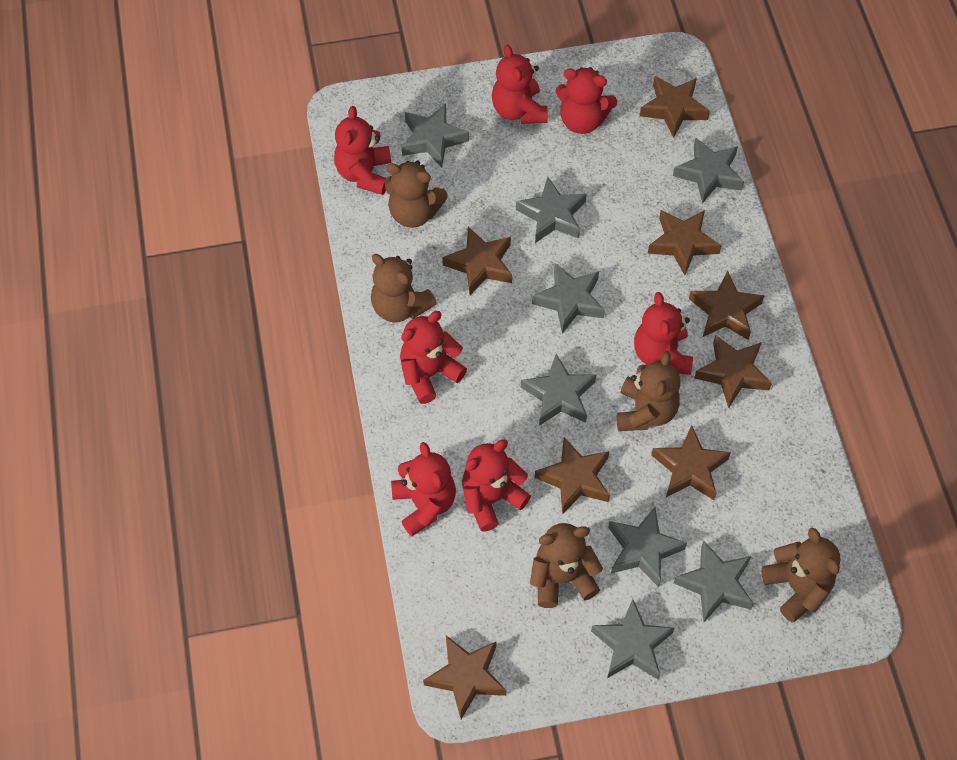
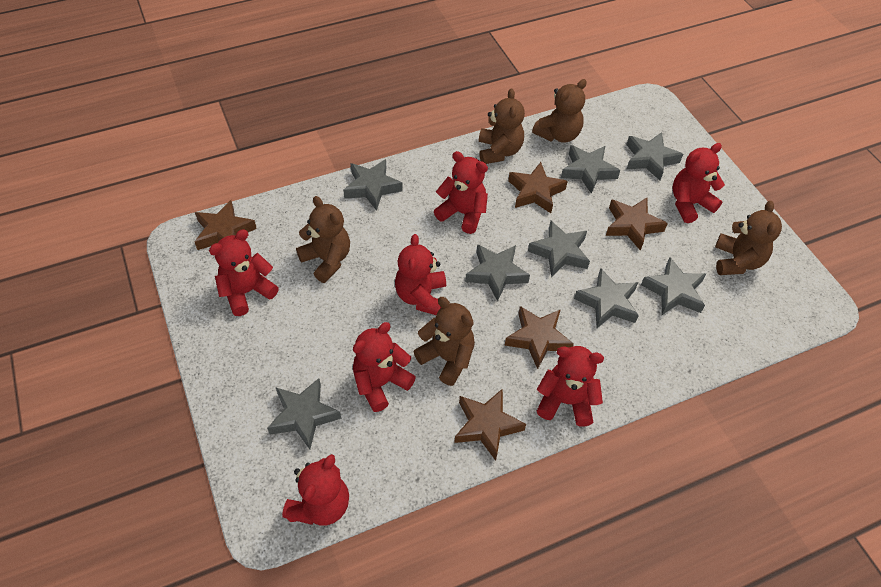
brown star: [423,635,506,719] [442,226,512,295] [535,437,610,515] [640,76,710,138] [648,210,722,275] [651,425,731,500] [689,270,765,340] [694,335,772,408] = 8 -> [195,200,257,250] [454,389,526,461] [505,306,574,369] [508,162,568,213] [606,198,668,251] = 5

